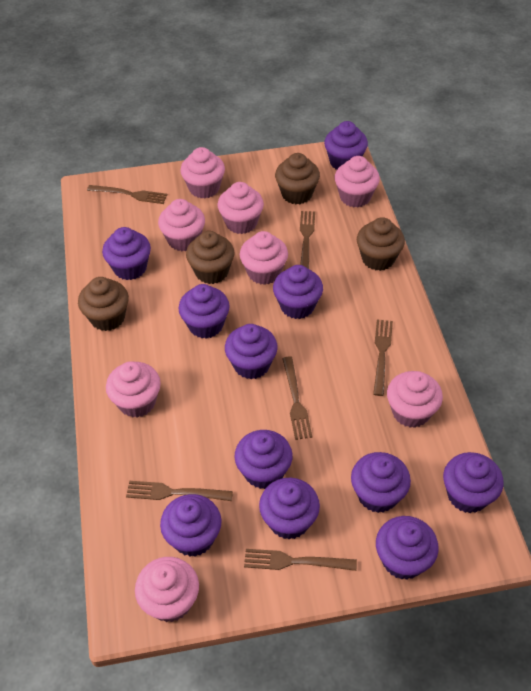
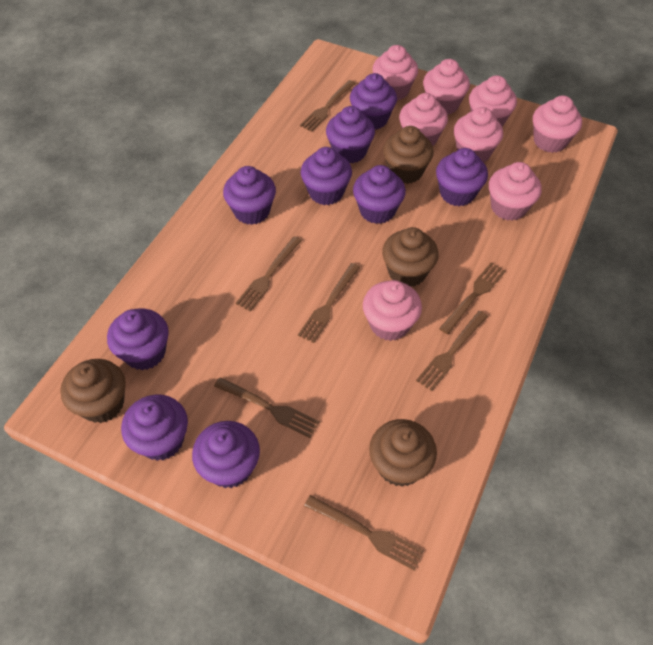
brown fork: [87,185,167,204] [126,481,233,501] [244,549,357,571] [282,357,312,440] [300,211,315,269] [373,319,393,396] = 6 -> [214,377,319,438] [235,236,302,311] [298,263,360,343] [300,80,356,132] [304,495,424,571] [416,311,488,391] [439,263,506,334] = 7
purple cupcake: [102,227,151,280] [160,494,222,557] [178,284,230,339] [225,324,278,379] [234,430,293,489] [259,478,320,540] [273,265,323,319] [324,121,368,170] [351,452,411,513] [376,516,439,580] [443,452,504,513] = 11 -> [107,309,169,370] [121,394,188,461] [192,421,260,488] [223,166,276,225] [300,147,352,205] [326,106,375,163] [350,73,397,130] [353,165,406,224] [436,148,488,206] = 9

